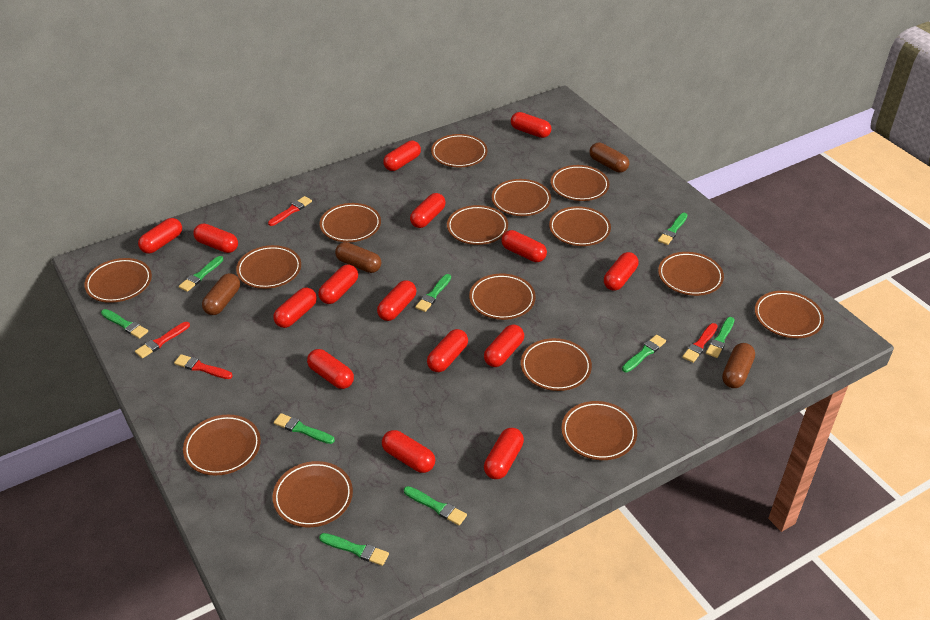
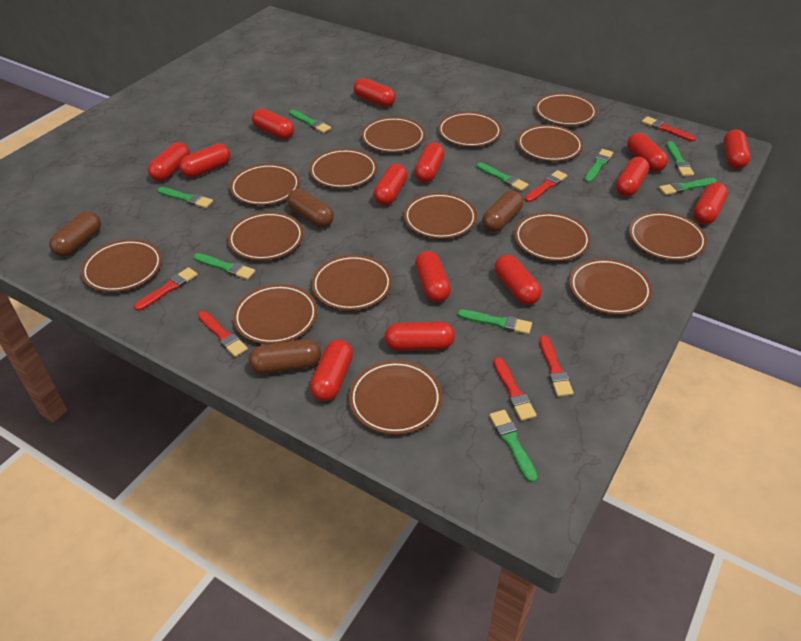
red brush: [135,322,190,358] [174,354,233,379] [268,196,312,226] [682,323,718,363] = 4 -> [134,267,198,311] [198,311,248,357] [493,357,537,421] [524,170,567,202] [539,335,574,397] [642,116,696,141] = 6
red capsule: [138,218,182,254] [193,223,238,253] [273,288,317,328] [307,349,354,389] [318,264,358,304] [377,280,417,321] [382,430,435,473] [383,141,421,171] [410,193,446,228] [427,329,468,372] [484,324,524,367] [484,428,524,479] [501,230,547,262] [511,112,551,138] [604,252,639,291] = 15 -> [148,142,190,181] [179,144,231,178] [252,108,294,139] [310,340,353,401] [353,78,396,107] [374,164,408,206] [384,321,455,351] [414,143,445,183] [415,251,451,302] [494,255,541,305] [616,157,649,197] [627,133,668,172] [693,182,728,224] [723,129,751,169] = 14

